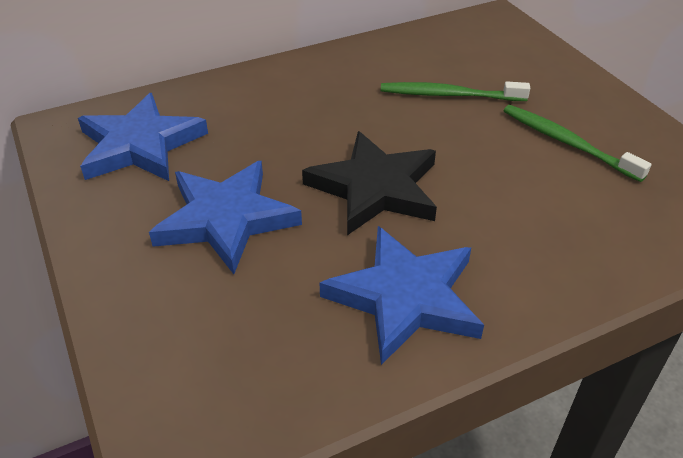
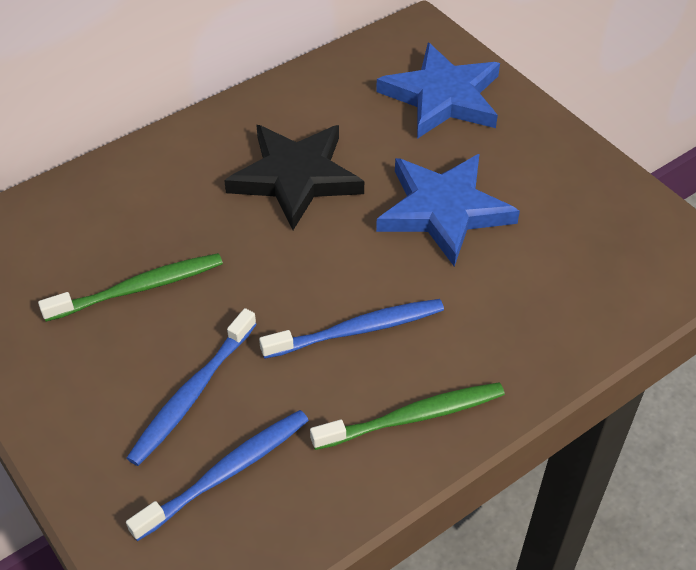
blue star: [78,93,208,181] [149,161,302,274] [320,226,484,365] = 3 -> [376,43,500,139] [376,154,520,267] = 2
blue toothbrush: none = 0 -> [126,410,309,541] [127,308,257,466] [259,299,444,359] = 3

